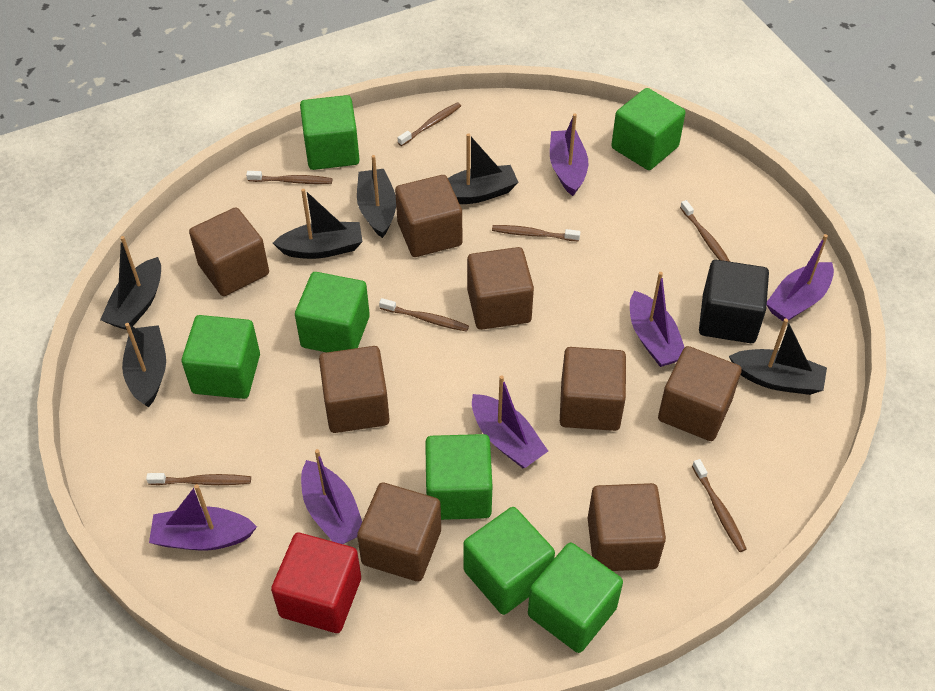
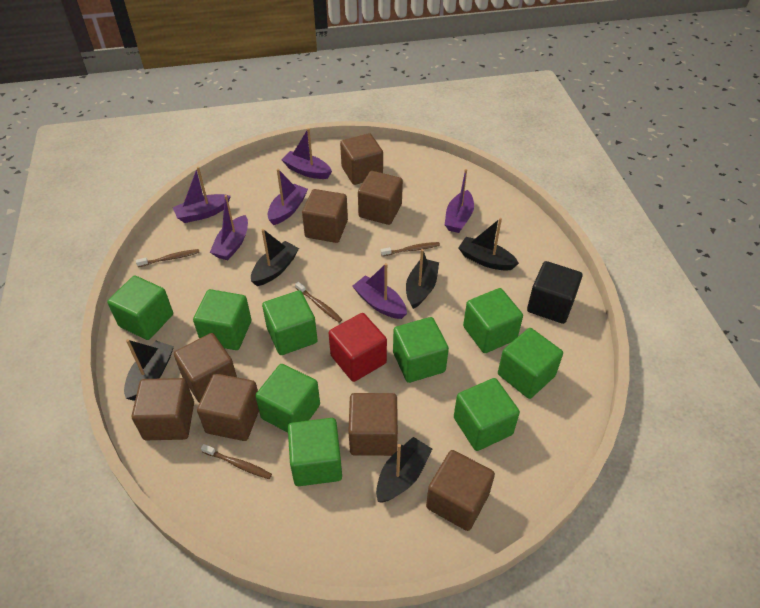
black boat: [100,236,161,330] [122,323,166,408] [273,188,363,259] [357,155,396,238] [448,133,519,204] [729,318,827,395] = 6 -> [124,339,174,401] [251,229,299,286] [376,437,432,503] [406,249,439,309] [459,218,519,271] = 5
brown toothbrush: [146,473,251,485] [246,171,332,184] [379,298,469,332] [398,102,461,146] [492,225,580,242] [680,200,730,262] [692,459,747,552] = 7 -> [136,249,200,267] [201,444,272,479] [295,282,343,323] [380,242,440,256] = 4
green cube: [182,315,260,399] [295,272,370,352] [300,95,360,170] [425,434,492,520] [463,507,555,615] [528,543,623,653] [611,88,686,170] = 7 -> [107,276,173,340] [193,289,251,350] [255,364,320,433] [262,290,318,355] [288,418,342,486] [393,317,449,383] [454,378,520,451] [463,288,523,353] [498,328,563,399] = 9

